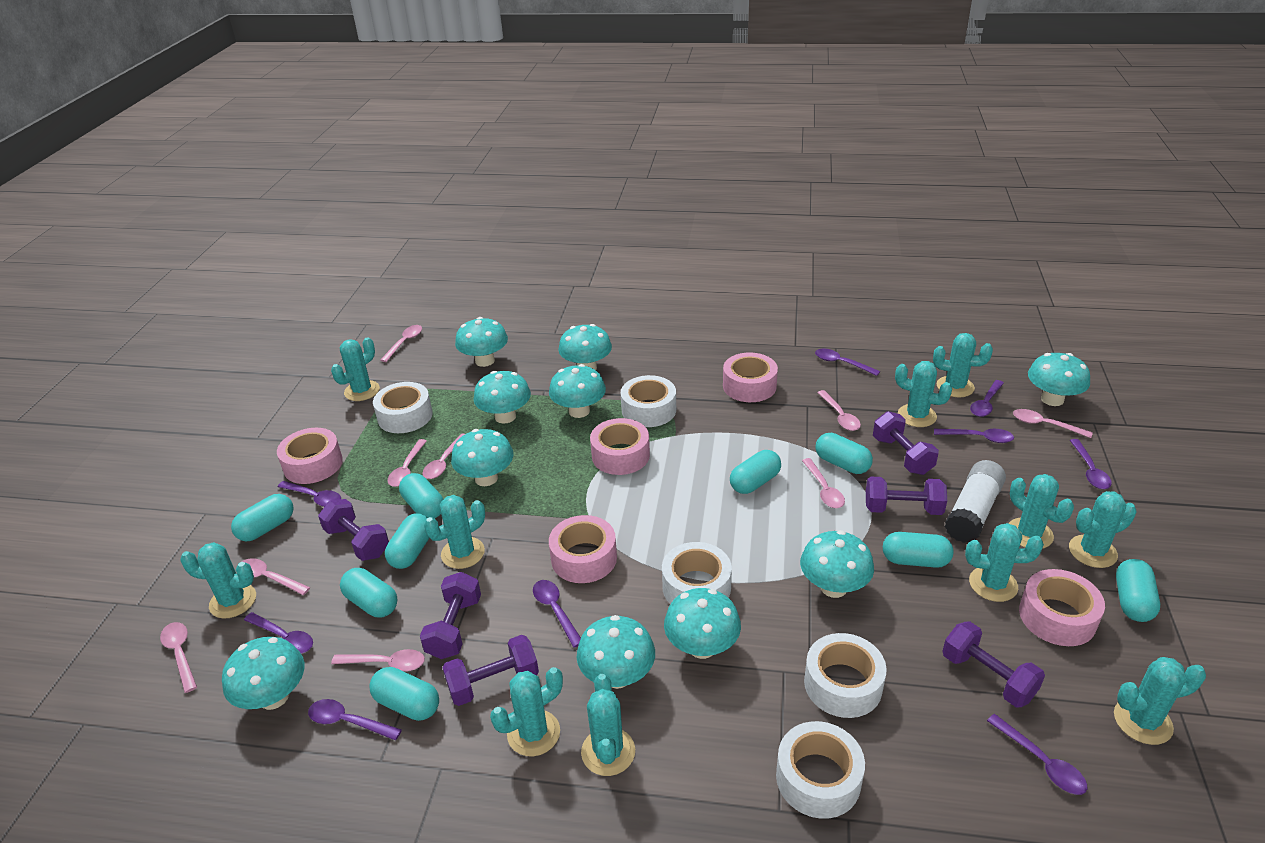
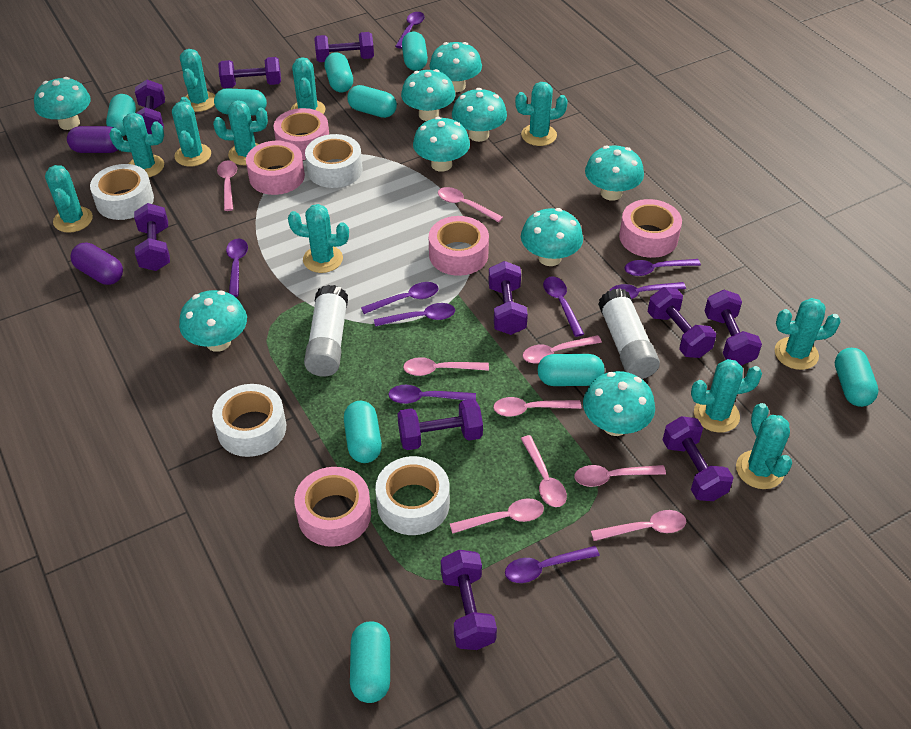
purple capsule: none = 0 -> [67,126,118,153] [70,242,123,285] = 2
purple dumbbell: [318,499,389,561] [420,572,481,659] [442,635,539,706] [866,477,947,515] [873,411,939,475] [942,621,1045,708] = 6 -> [134,203,170,271] [135,80,165,134] [218,57,281,88] [314,32,374,62] [397,399,483,450] [441,550,497,650] [488,261,528,335] [648,287,716,358] [663,416,734,501] [705,290,762,365] = 10
turquoise mushroom: [222,637,305,710] [451,429,514,486] [455,317,508,367] [474,371,531,424] [549,364,606,418] [558,324,612,370] [577,615,655,689] [664,588,741,659] [800,530,874,598] [1028,353,1090,406] = 10 -> [34,77,91,130] [179,290,247,352] [401,69,455,121] [413,117,470,172] [429,42,482,92] [452,88,507,142] [521,208,583,266] [583,371,655,436] [585,146,644,201] = 9
white glue stick: [945,460,1006,543] = 1 -> [304,285,348,377] [598,288,660,379] = 2
white tape: [373,382,433,433] [621,375,676,427] [662,542,732,604] [776,721,865,819] [804,633,887,718] = 5 -> [90,164,154,220] [212,384,286,457] [305,134,362,188] [375,456,450,535] = 4

